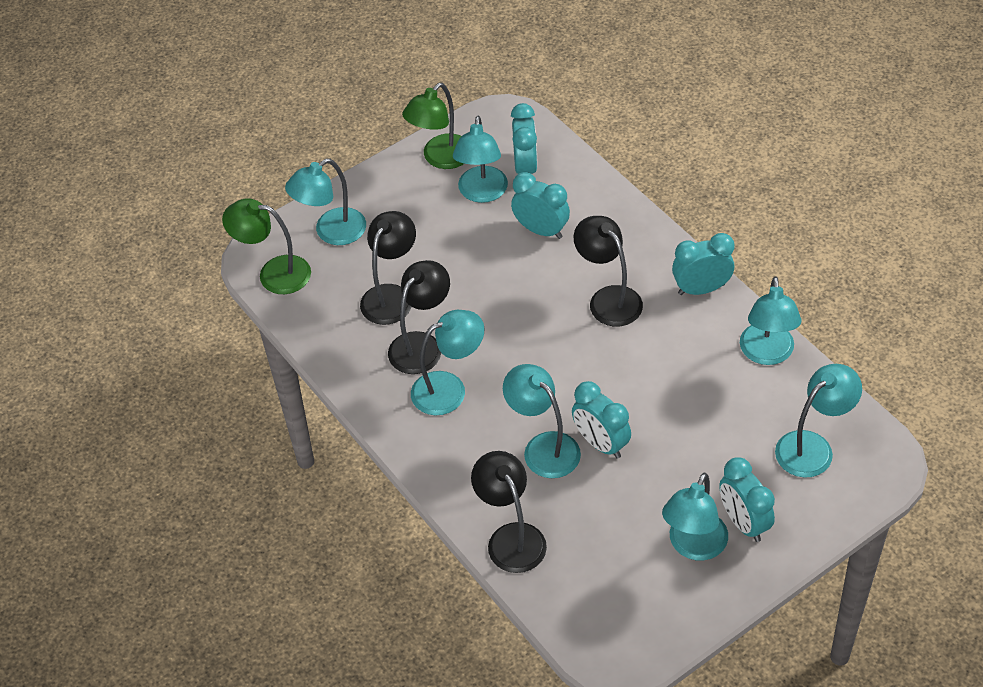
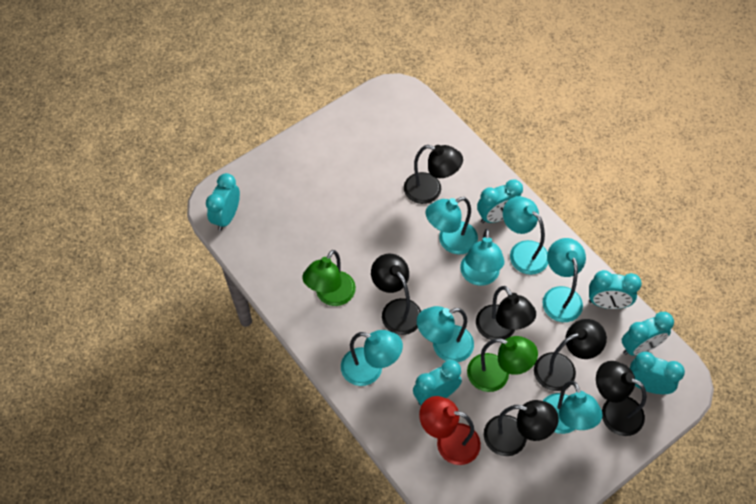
black lamp: [360,211,416,325] [388,260,450,374] [471,451,547,573] [574,216,643,327] = 4 -> [371,253,421,335] [404,145,463,204] [476,286,536,340] [484,400,559,456] [534,319,607,391] [596,361,646,436] = 6
red lamp: none = 0 -> [419,396,481,465] = 1
turquoise clock: [511,103,538,174] [511,172,570,239] [572,381,631,459] [672,233,734,295] [719,457,775,542] = 5 -> [206,173,240,231] [413,360,462,406] [477,179,523,223] [589,270,642,309] [621,312,674,356] [630,352,685,394] = 6

